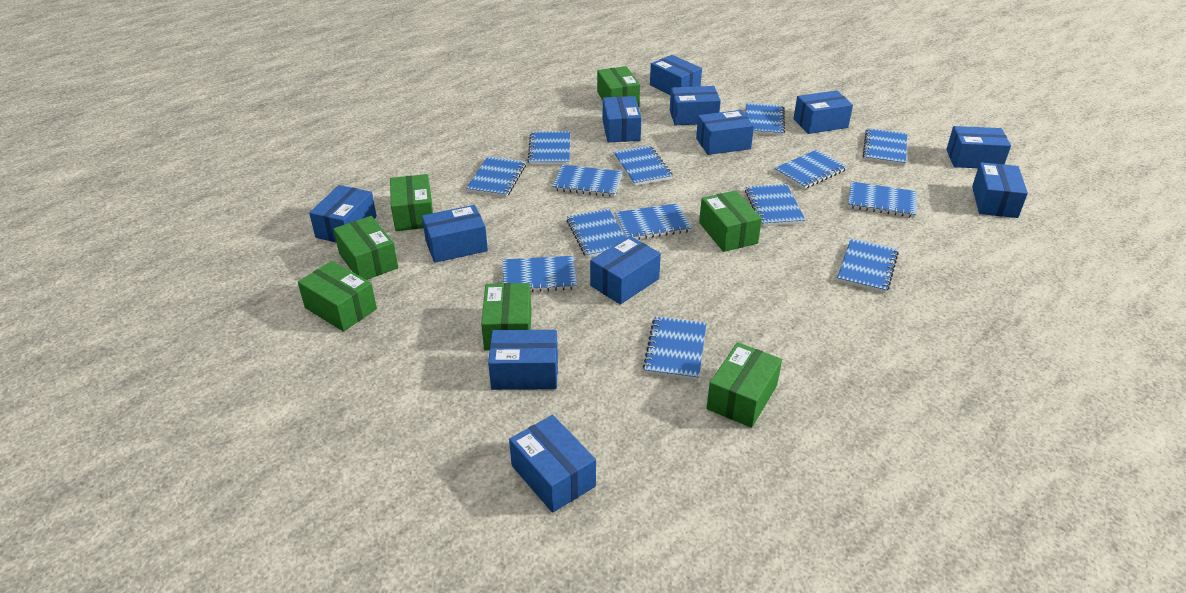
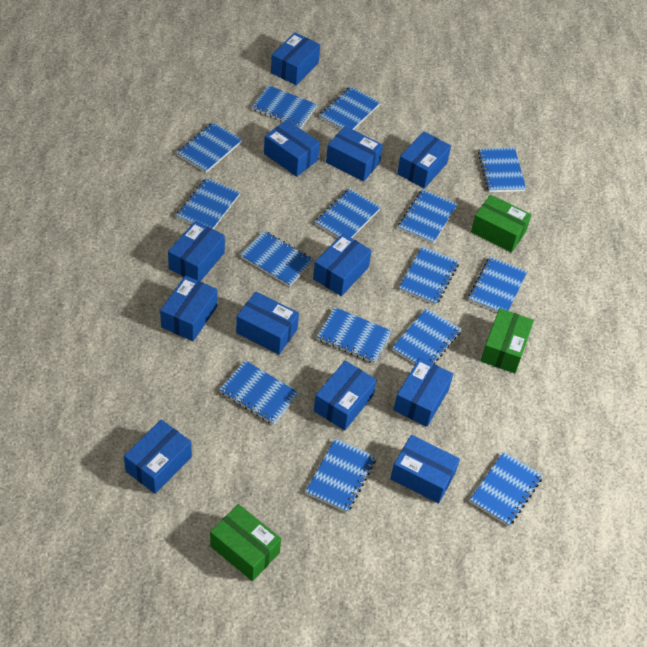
blue notebook: [466,156,526,197] [503,256,577,292] [527,131,570,165] [552,165,622,197] [567,209,626,258] [613,145,673,186] [615,203,692,240] [643,316,707,380] [745,103,785,136] [745,184,806,226] [774,150,848,189] [837,238,899,293] [848,181,917,218] [863,128,907,166] = 14 -> [176,178,240,229] [177,122,242,173] [219,360,299,425] [240,231,314,287] [252,85,317,129] [305,438,376,513] [315,188,381,238] [317,307,392,364] [319,86,380,130] [392,308,461,364] [398,189,457,244] [399,246,459,305] [468,257,527,313] [470,452,543,526] [478,148,526,192] = 15
green box: [298,261,377,332] [333,216,398,280] [390,174,433,231] [481,283,531,351] [597,66,640,107] [699,190,762,252] [706,342,782,428] = 7 -> [210,504,281,581] [471,195,532,253] [480,308,534,373] = 3

